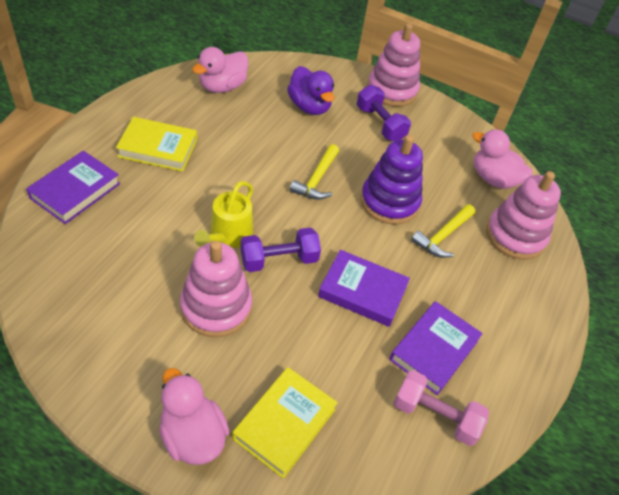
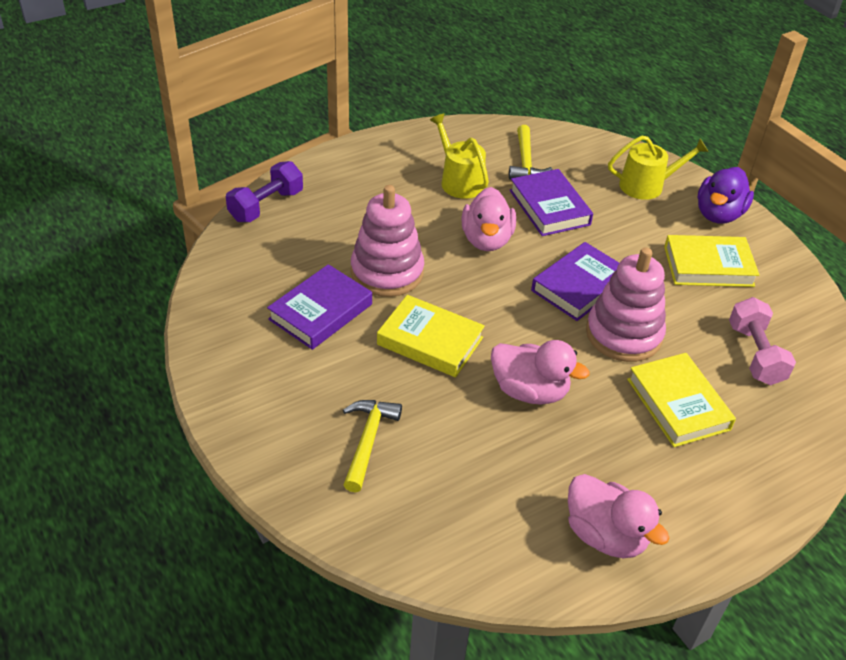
pink stacking toy: [180,241,252,337] [367,23,420,107] [486,171,561,259] = 3 -> [351,185,424,297] [586,247,666,362] = 2
purple dumbbell: [241,227,321,272] [357,85,411,141] = 2 -> [226,161,303,222] = 1
purple stacking toy: [361,135,423,225] = 1 -> none = 0
yellow book: [116,117,197,172] [232,367,338,479] = 2 -> [377,295,485,377] [627,353,736,447] [664,235,760,287] = 3
yellow watering can: [194,181,253,248] = 1 -> [430,114,489,199] [608,136,709,200] = 2

